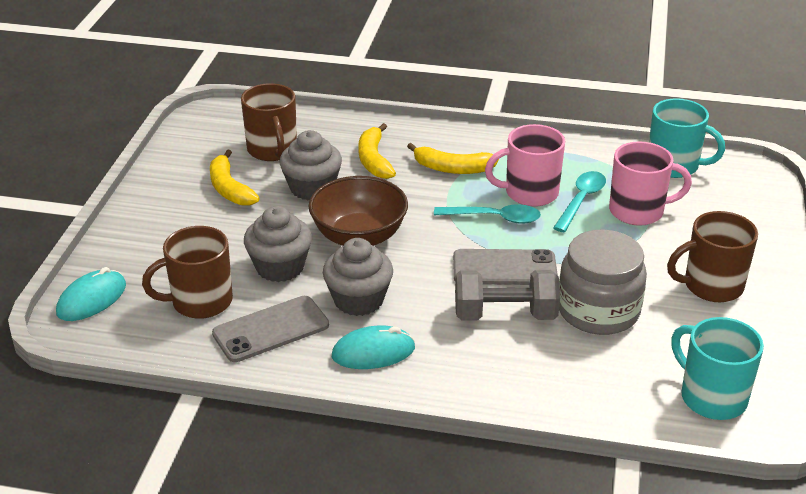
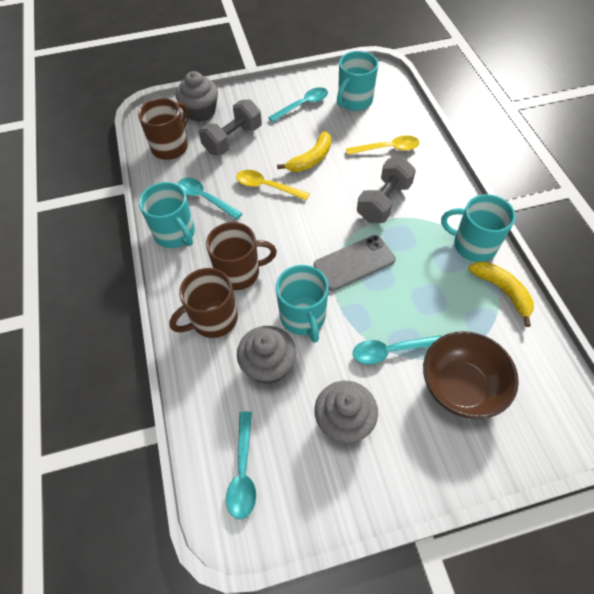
grey dumbbell: [455,270,560,321] = 1 -> [199,99,262,155] [357,158,416,223] = 2
grey jar: [559,230,647,335] = 1 -> none = 0
grey phone: [212,296,329,362] [453,249,558,285] = 2 -> [314,235,396,291] = 1
pink mug: [485,124,565,207] [609,142,692,226] = 2 -> none = 0
turquoise mouse: [56,267,126,321] [332,326,415,369] = 2 -> none = 0
turquoise mug: [649,98,725,178] [671,317,764,420] = 2 -> [139,182,195,248] [276,265,329,343] [337,51,378,111] [441,194,516,262] = 4
turquoise spoon: [434,204,541,224] [553,171,606,232] = 2 -> [177,178,242,220] [226,411,256,519] [268,87,328,122] [353,335,442,365] = 4
yellow banana: [210,150,260,206] [358,123,396,179] [407,143,499,174] = 3 -> [277,131,331,172] [468,262,534,327] = 2
yellow spoon: none = 0 -> [236,170,310,200] [346,135,420,155] = 2

